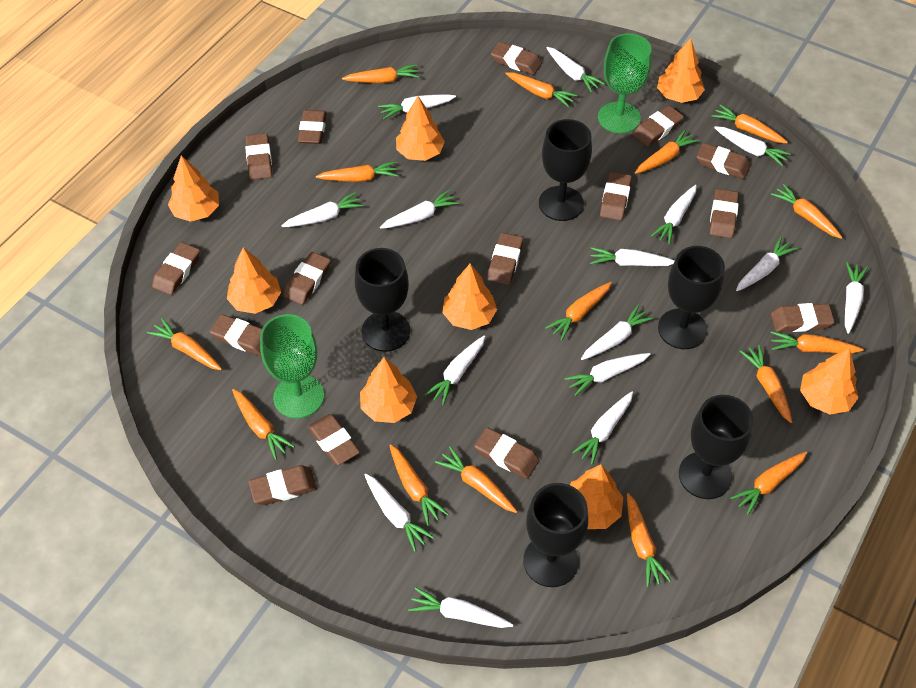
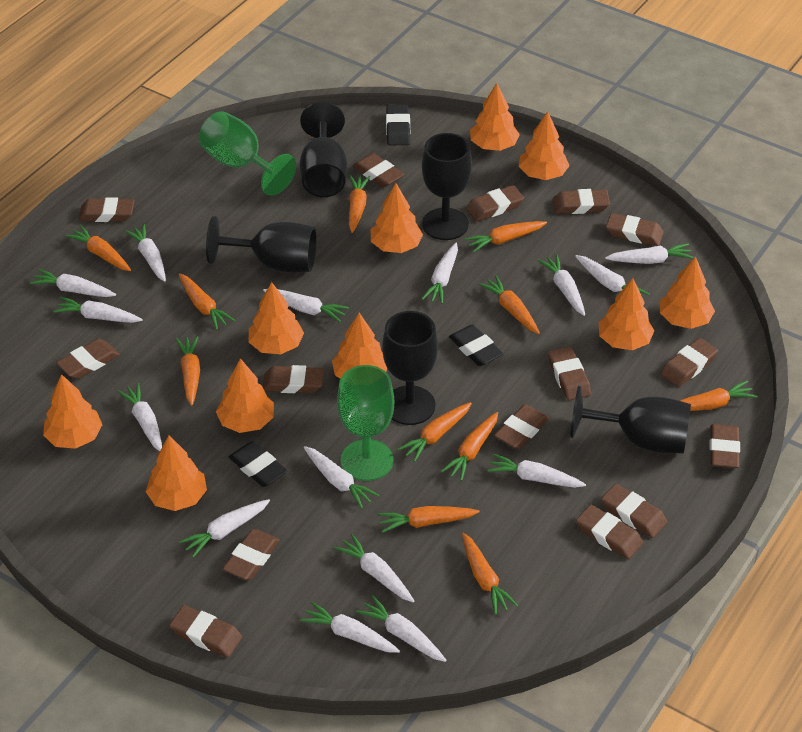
black eraser: none = 0 -> [229,442,288,487] [386,105,410,145] [449,324,504,366] = 3
orange carrot: [147,318,222,370] [232,389,295,460] [316,161,399,182] [342,64,420,83] [389,444,449,526] [435,447,517,513] [505,72,577,107] [545,282,612,341] [627,493,671,587] [635,130,699,174] [712,105,788,143] [730,452,807,515] [739,345,792,423] [771,184,843,239] [771,331,864,353] = 15 -> [65,225,131,271] [176,336,200,406] [179,273,235,330] [349,175,370,233] [378,506,480,533] [397,402,472,462] [441,412,498,481] [462,533,518,615] [464,221,547,252] [479,275,540,334] [680,381,757,411] = 11
orange tree: [168,155,219,222] [227,247,281,314] [360,357,417,423] [396,96,445,161] [442,264,497,330] [570,465,623,529] [657,38,705,103] [800,348,859,415] = 8 -> [43,374,103,449] [146,435,207,511] [216,358,274,433] [249,282,304,354] [332,313,387,379] [371,183,423,253] [470,83,520,151] [519,111,569,180] [599,278,654,350] [660,256,715,329] = 10

